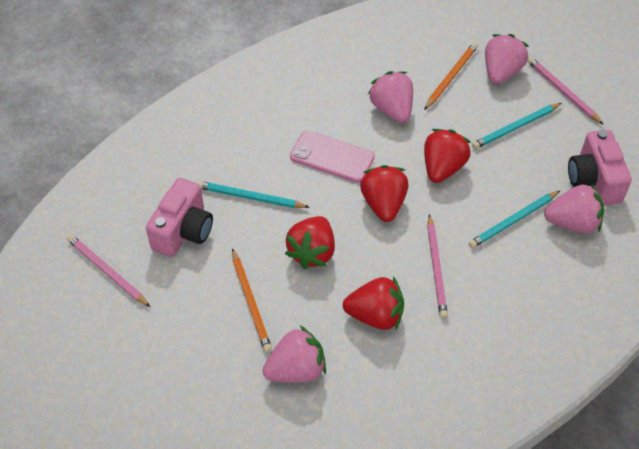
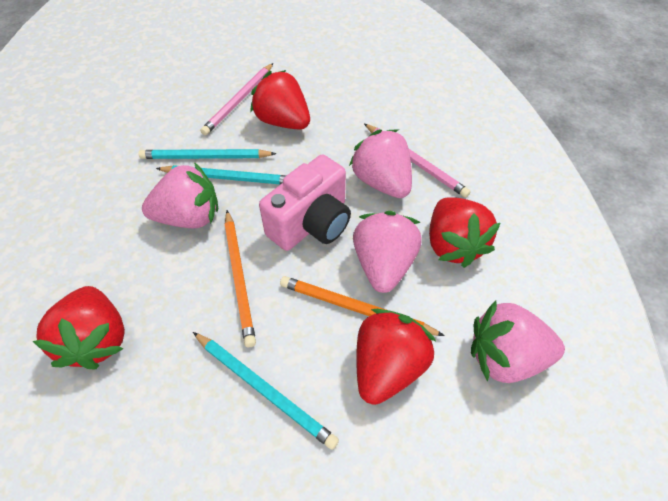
pink camera: [146,178,213,257] [568,130,632,205] = 2 -> [259,155,351,251] = 1
pink pencil: [67,234,150,307] [427,214,448,319] [527,57,604,125] = 3 -> [200,63,273,135] [364,124,471,198] = 2
pink phone: [290,131,375,183] = 1 -> none = 0

